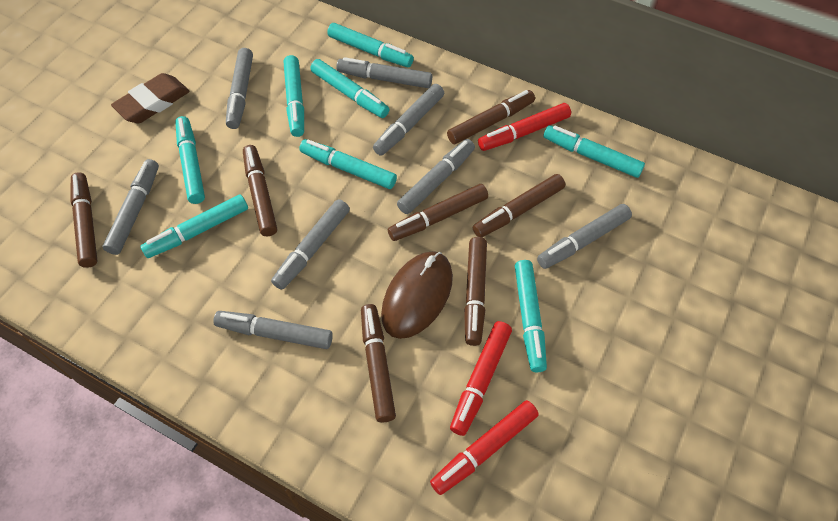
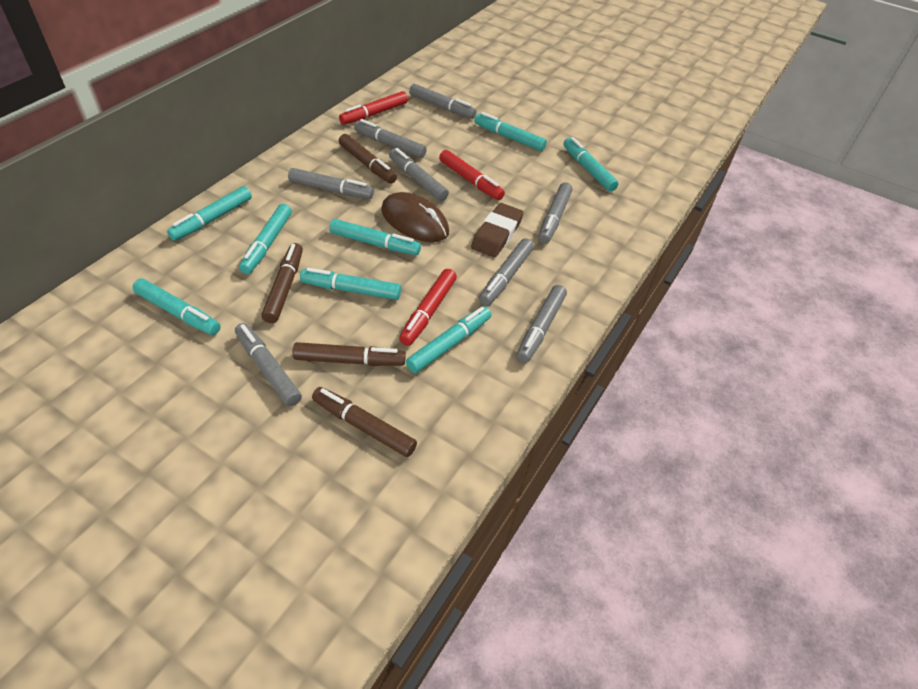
brown marker: [71,172,97,268] [243,145,277,236] [361,304,396,422] [388,184,488,241] [447,90,535,144] [464,237,487,346] [473,174,565,237] = 7 -> [261,243,303,323] [293,342,406,366] [312,387,417,457] [339,134,397,184] = 4

